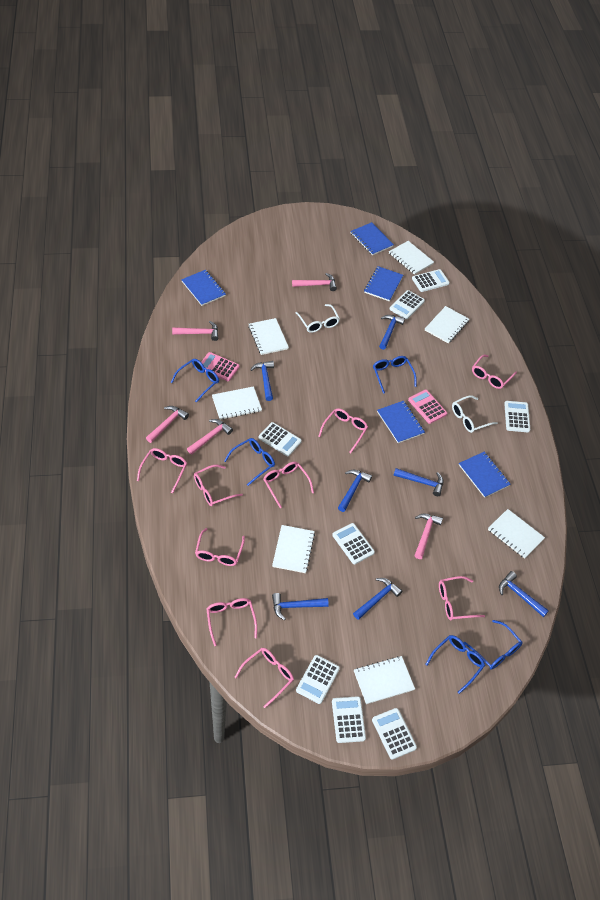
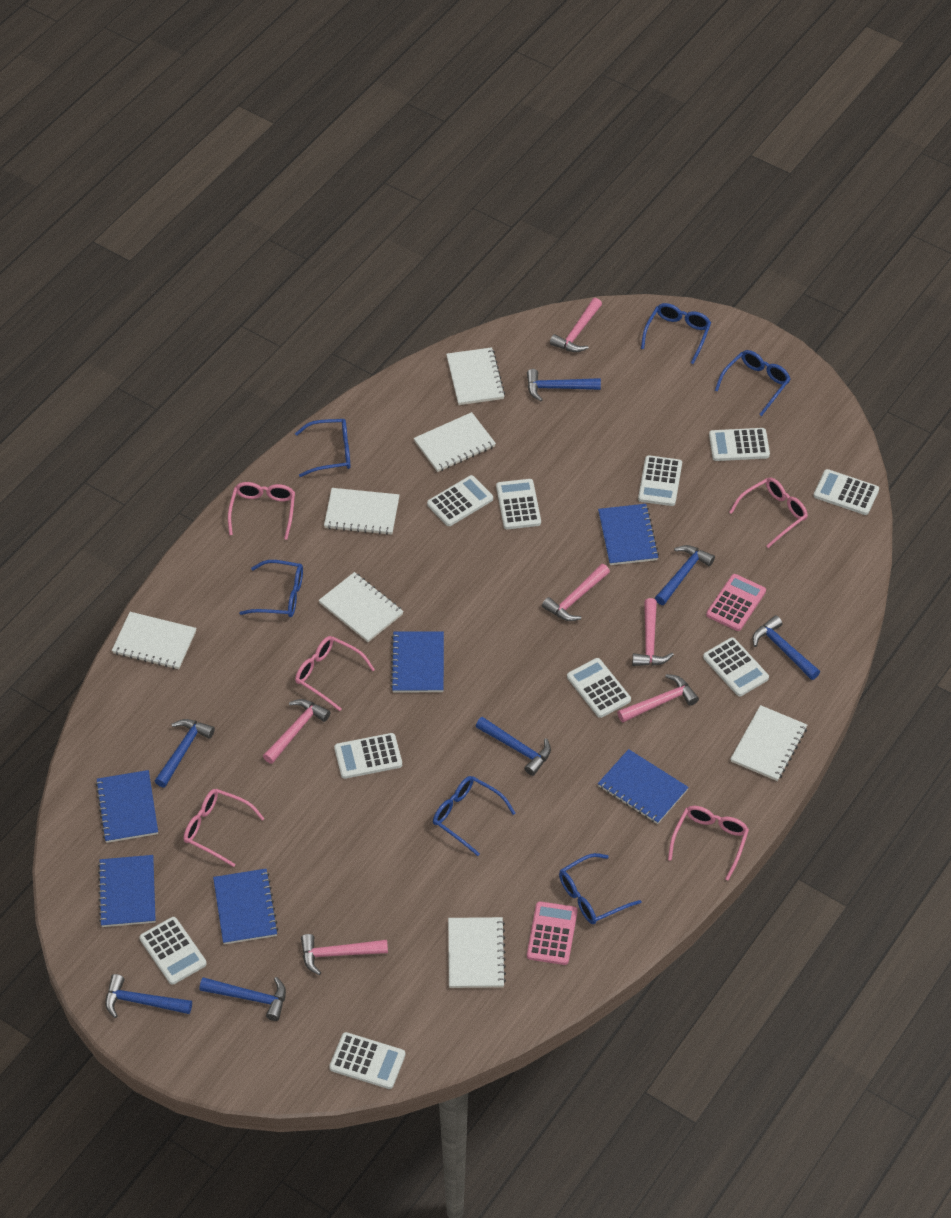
blue glasses: [171,359,219,403] [224,438,275,486] [373,356,417,394] [425,635,485,694] [464,620,522,670] = 5 -> [239,560,303,617] [295,419,350,477] [433,776,515,856] [559,853,642,924] [641,303,711,364] [715,350,791,416] = 6
blue notebook: [181,270,226,306] [351,222,394,255] [364,266,403,301] [377,401,425,443] [459,452,511,498] = 5 -> [95,770,158,843] [98,855,156,927] [213,869,278,944] [390,631,444,692] [598,504,659,565] [598,749,689,824] = 6
pink glasses: [137,448,187,494] [194,465,243,506] [195,528,245,566] [207,598,257,646] [234,648,294,708] [263,462,314,508] [318,408,368,453] [439,576,485,620] [472,355,517,389] = 9 -> [184,789,265,867] [228,482,295,540] [295,636,375,711] [668,806,749,881] [729,478,808,548] = 5
pink hammer: [146,406,189,443] [172,321,218,341] [187,419,233,454] [292,273,337,291] [414,514,443,559] = 5 -> [263,699,331,764] [301,934,388,975] [542,564,610,621] [550,298,602,352] [617,674,699,723] [632,598,674,666] = 6
white calculator: [259,422,302,456] [296,655,340,704] [332,523,375,564] [332,696,366,743] [372,708,417,760] [390,290,425,319] [412,269,450,292] [504,401,530,432] = 8 -> [139,917,207,985] [329,1032,405,1089] [334,733,402,779] [427,475,493,526] [496,479,541,529] [567,658,631,718] [638,455,682,506] [703,637,769,696] [709,428,770,461] [813,469,879,515] = 10
white glasses: [296,304,340,333] [452,395,498,433] = 2 -> none = 0

